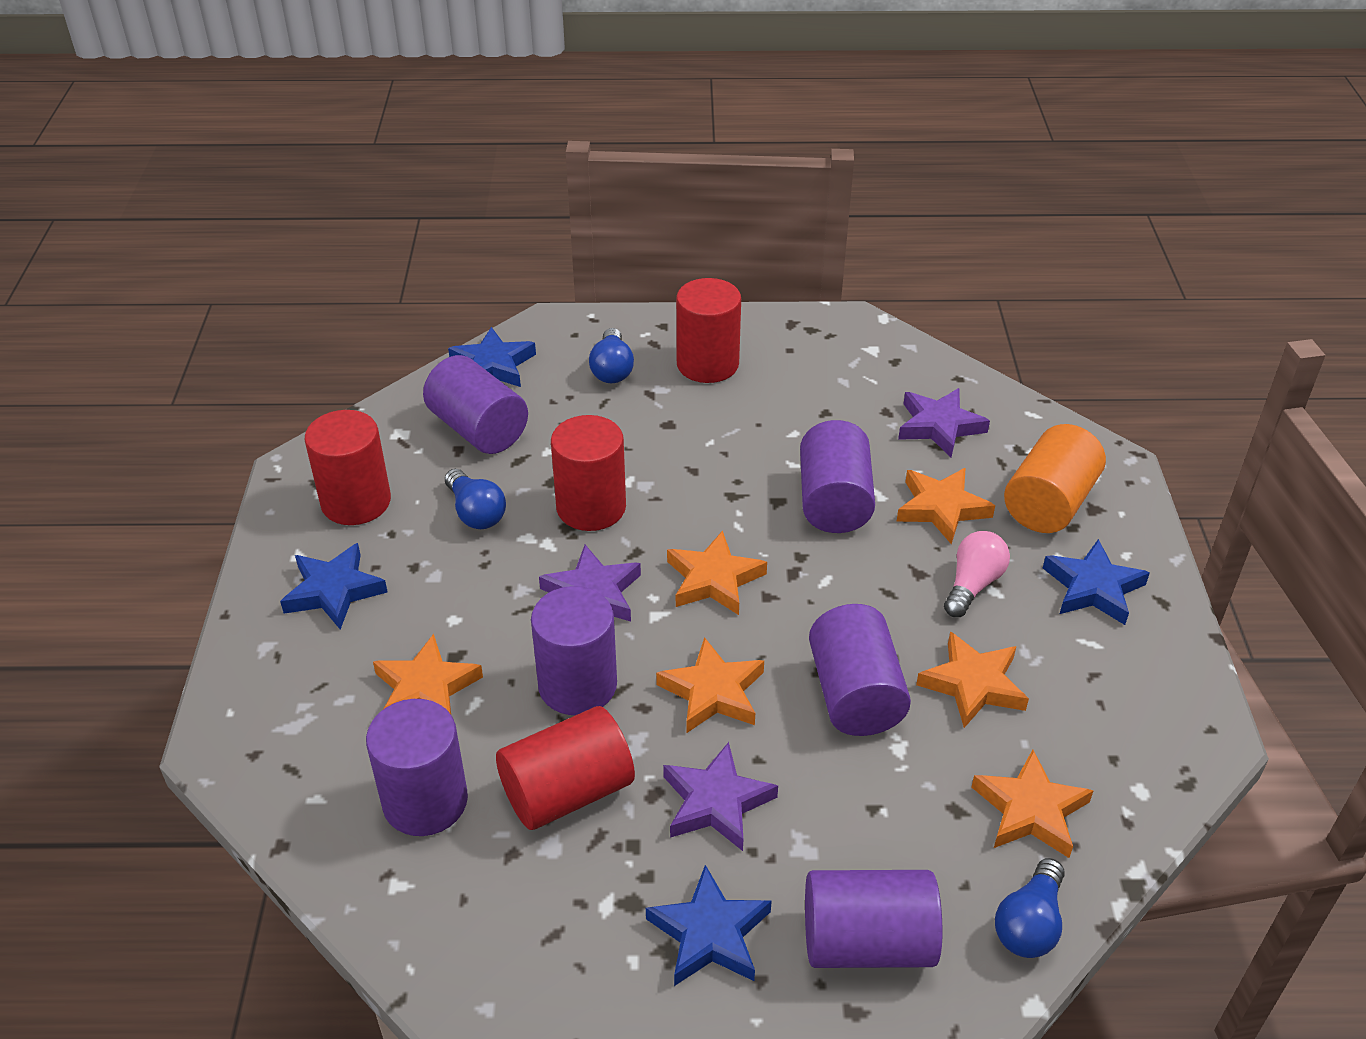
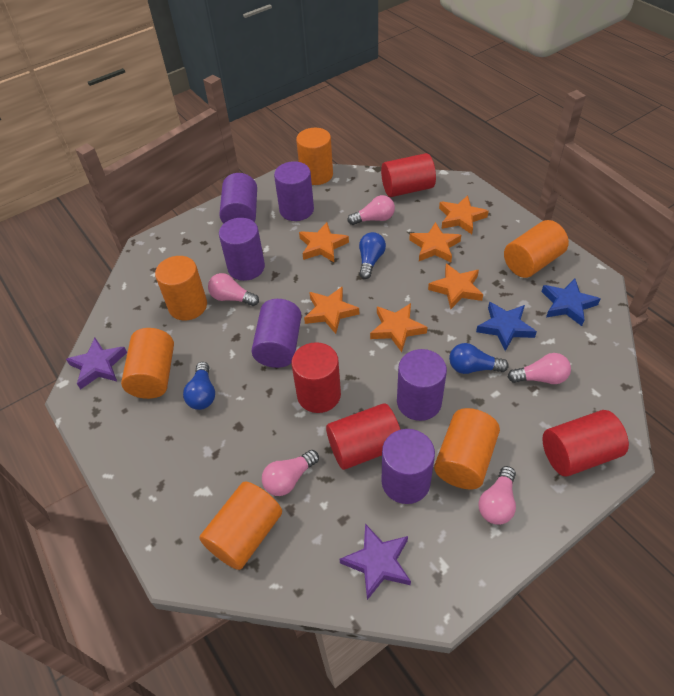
blue star: [280,543,388,630] [448,327,536,387] [646,865,772,986] [1043,539,1150,625] = 4 -> [476,302,537,351] [542,278,600,326] = 2
orange cylinder: [1004,424,1106,533] = 1 -> [121,328,174,399] [155,256,207,320] [199,481,282,570] [296,128,333,185] [434,408,500,489] [504,220,569,278] = 6
pink light bulb: [944,531,1010,617] = 1 -> [208,273,259,306] [262,450,319,496] [347,195,395,225] [478,466,516,525] [508,353,571,384] = 5
purple star: [539,545,641,621] [663,742,778,851] [898,388,990,457] = 3 -> [66,338,127,390] [339,524,411,600] = 2

